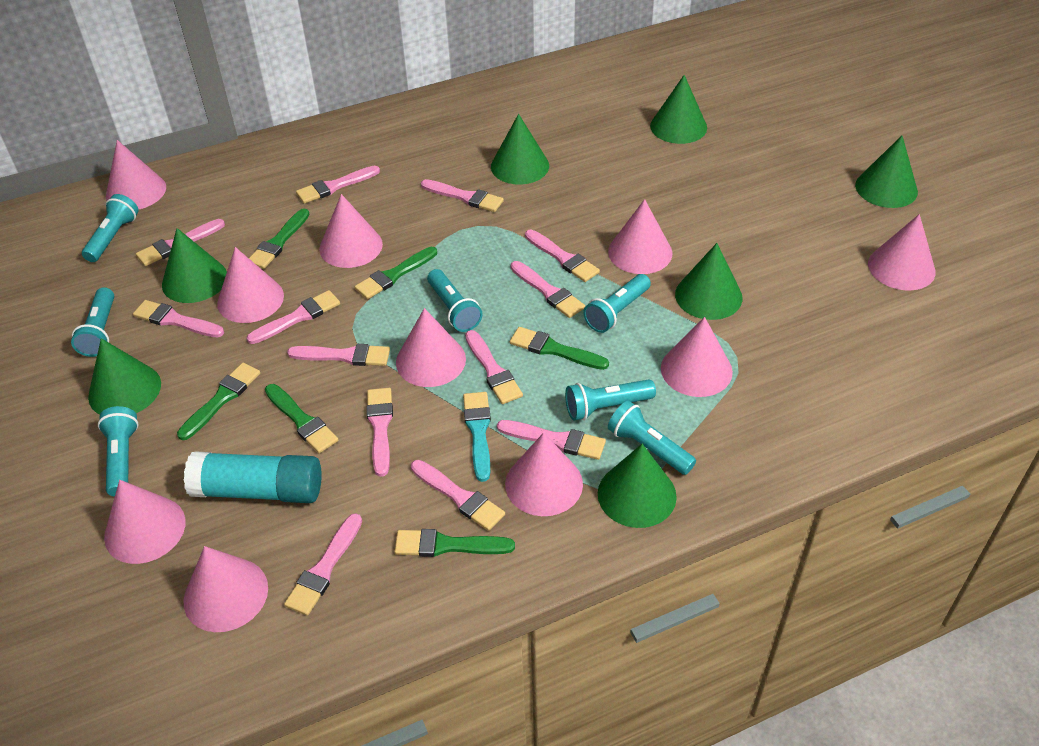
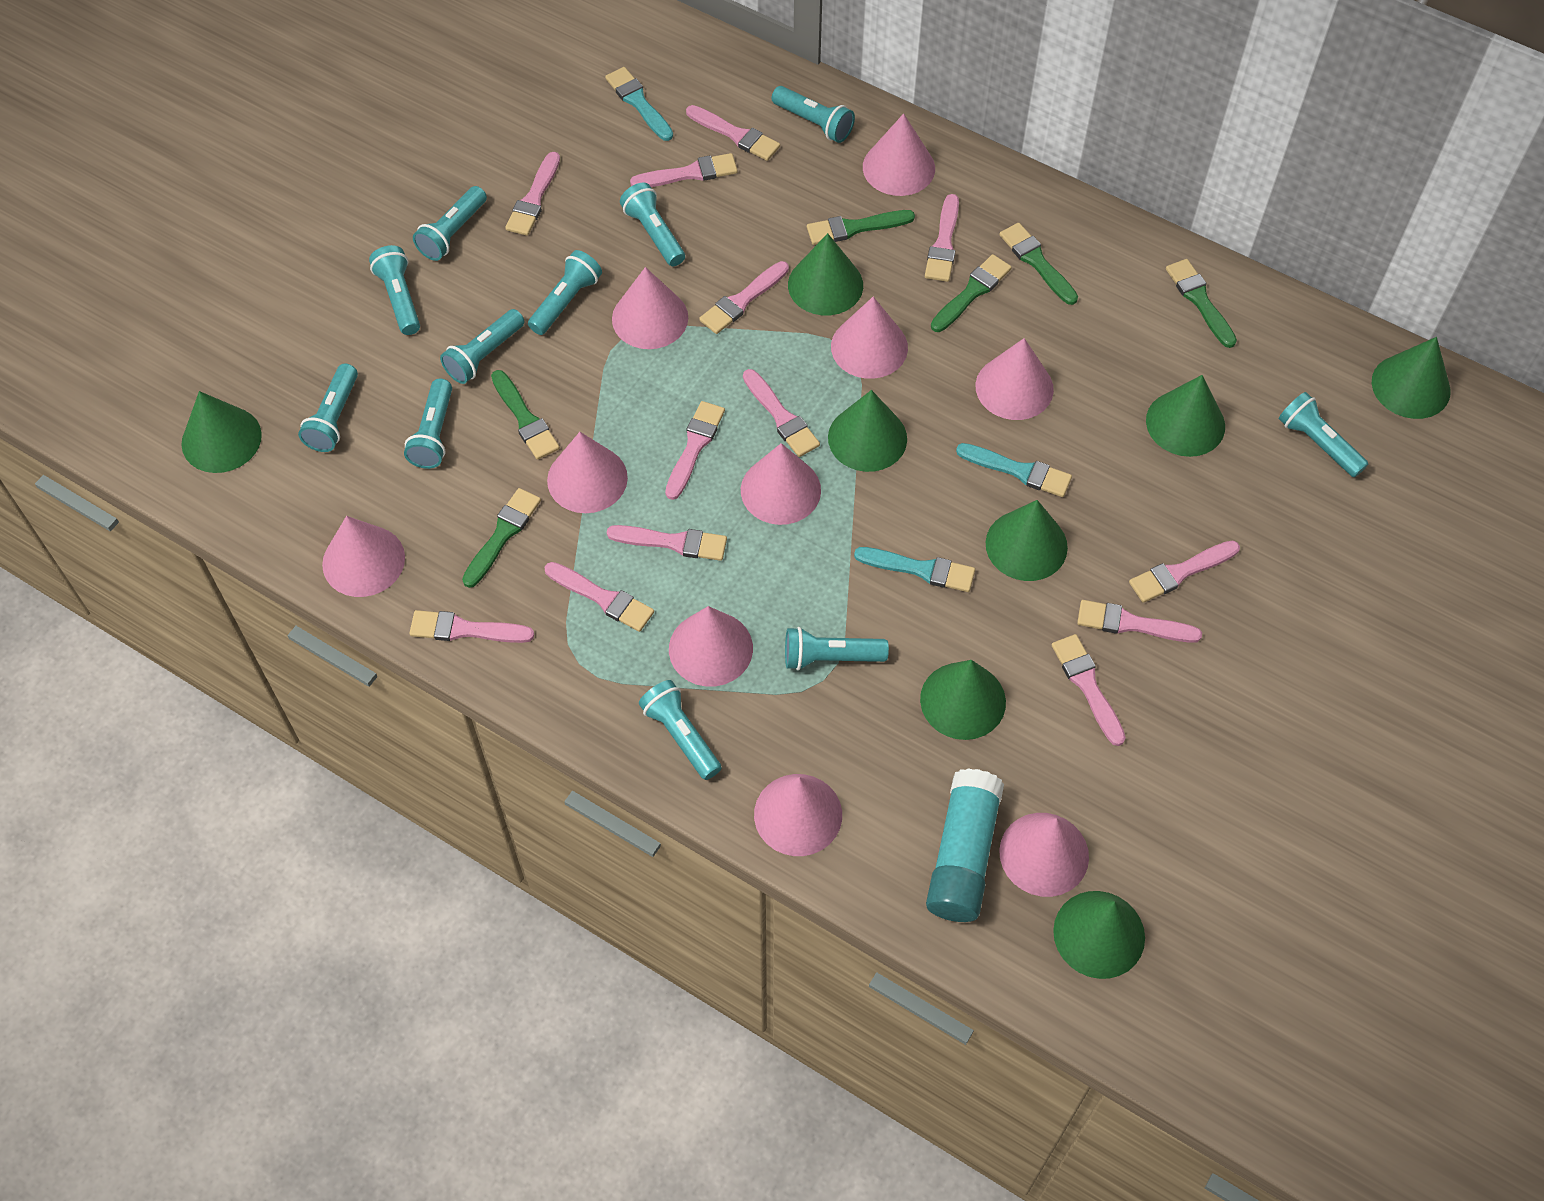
green cone: [88,338,161,414] [162,228,227,303] [491,114,549,184] [598,444,677,528] [650,75,707,144] [675,243,743,320] [855,136,918,208] = 7 -> [181,391,262,473] [788,233,863,315] [828,390,907,472] [920,660,1006,740] [986,500,1068,581] [1053,891,1145,979] [1146,375,1225,457] [1372,337,1451,419] = 8
turquoise brush: [463,392,491,482] = 1 -> [605,67,673,141] [854,547,975,592] [956,443,1072,497] = 3
turquoise flashlight: [71,287,114,357] [82,194,139,262] [98,406,139,497] [427,269,482,332] [565,379,656,420] [583,274,651,333] [608,401,696,475] = 7 -> [298,364,358,452] [369,245,420,335] [404,378,452,469] [413,186,487,261] [440,309,524,384] [528,250,602,335] [620,183,685,266] [639,680,722,780] [772,86,855,143] [785,627,889,670] [1279,392,1368,477] = 11

